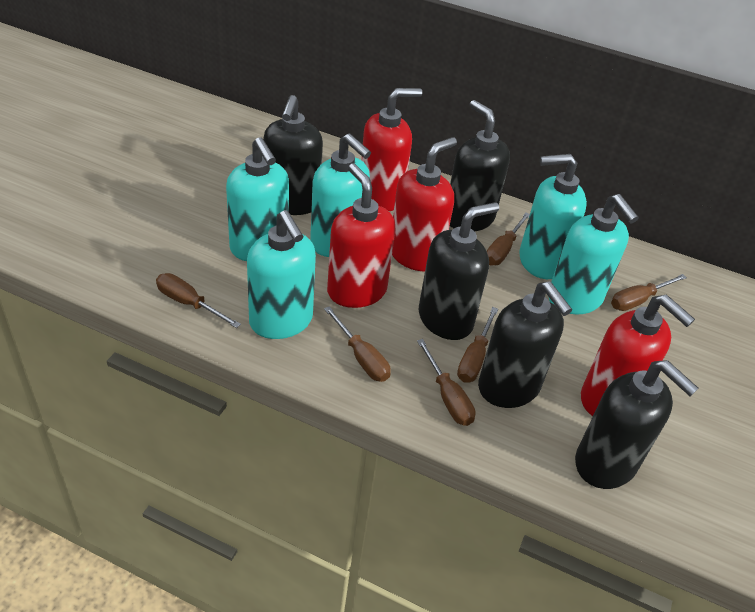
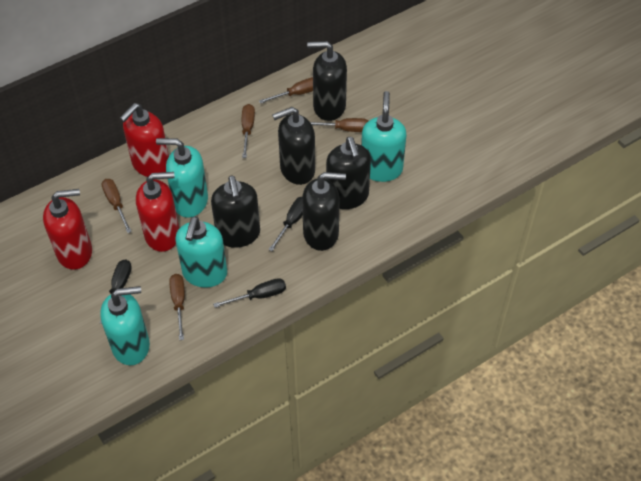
black screwdriver: none = 0 -> [100,259,132,324] [213,278,286,308] [268,197,303,251] = 3
brown screwdriver: [156,273,241,328] [324,306,391,382] [417,339,475,426] [457,307,498,383] [487,213,530,265] [611,274,687,311] = 6 -> [102,179,132,233] [169,274,185,340] [242,104,255,158] [259,77,313,104] [310,118,368,132] = 5
red soap dispenser: [327,163,396,308] [361,88,422,211] [392,137,457,271] [581,295,695,416] = 4 -> [43,189,92,270] [120,103,169,177] [136,172,179,252] = 3
turquoise soap dispenser: [226,137,289,261] [247,210,316,339] [310,134,371,257] [519,154,587,279] [548,194,639,314] = 5 -> [100,286,150,365] [156,138,208,218] [175,216,227,288] [361,91,407,182] = 4

